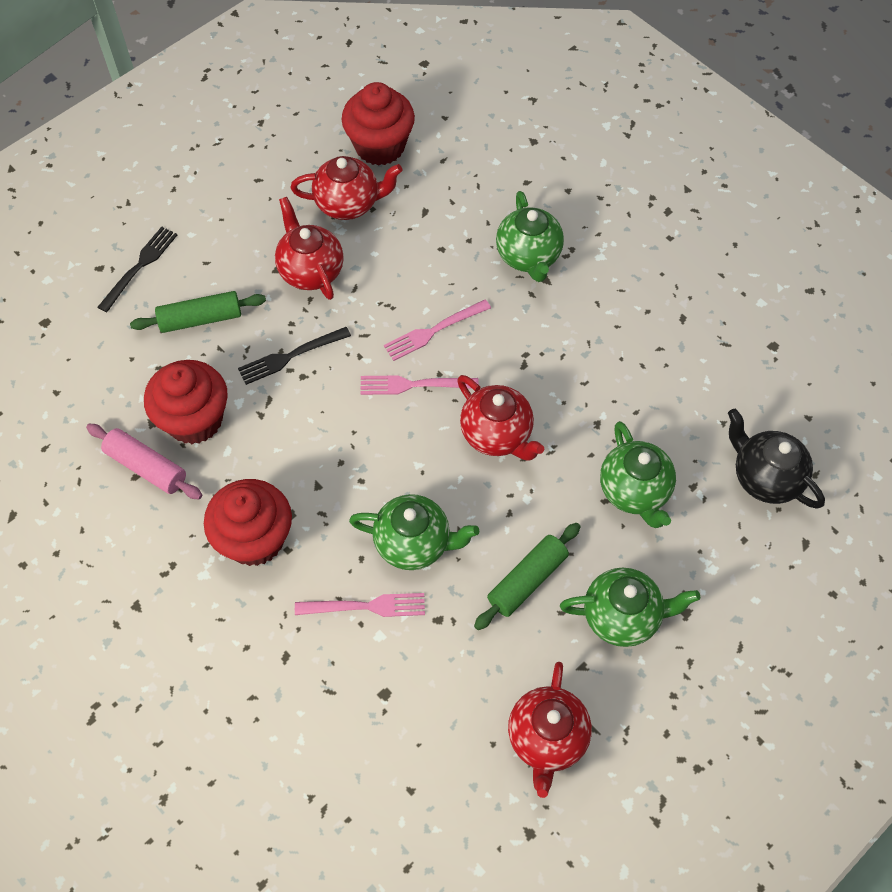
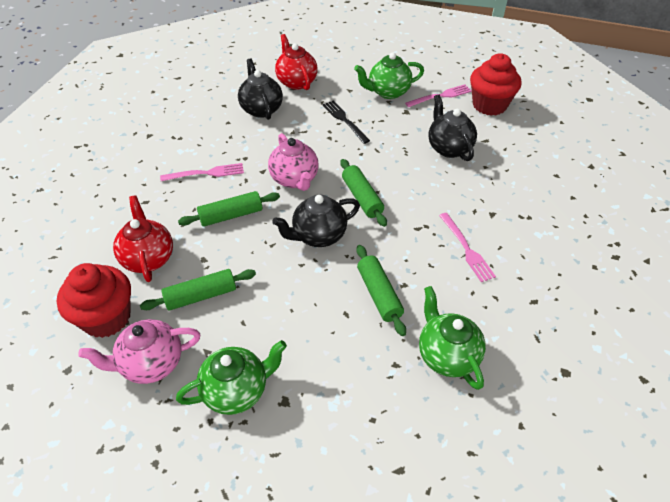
black fork: [98,227,177,312] [238,327,351,385] = 2 -> [323,101,370,144] = 1
black teapot: [728,409,825,509] = 1 -> [238,59,283,120] [272,195,360,247] [428,95,477,161] = 3
green rolling pin: [130,291,266,333] [474,523,581,630] = 2 -> [140,269,256,311] [178,191,280,227] [340,159,387,227] [356,245,406,336] = 4
green teapot: [349,494,479,570] [496,191,564,282] [560,568,700,647] [600,421,676,528] = 4 -> [176,340,287,415] [354,52,424,99] [419,286,486,390] = 3
pink rolling pin: [86,424,202,500] = 1 -> none = 0
pink teapot: none = 0 -> [78,319,200,384] [268,133,319,191] = 2
red cupcake: [144,360,228,444] [204,479,292,566] [342,82,415,166] = 3 -> [57,263,131,338] [470,53,522,116] = 2
red teapot: [275,197,344,300] [291,156,403,220] [457,375,544,460] [508,662,592,798] = 4 -> [113,195,173,282] [275,34,318,90] = 2

